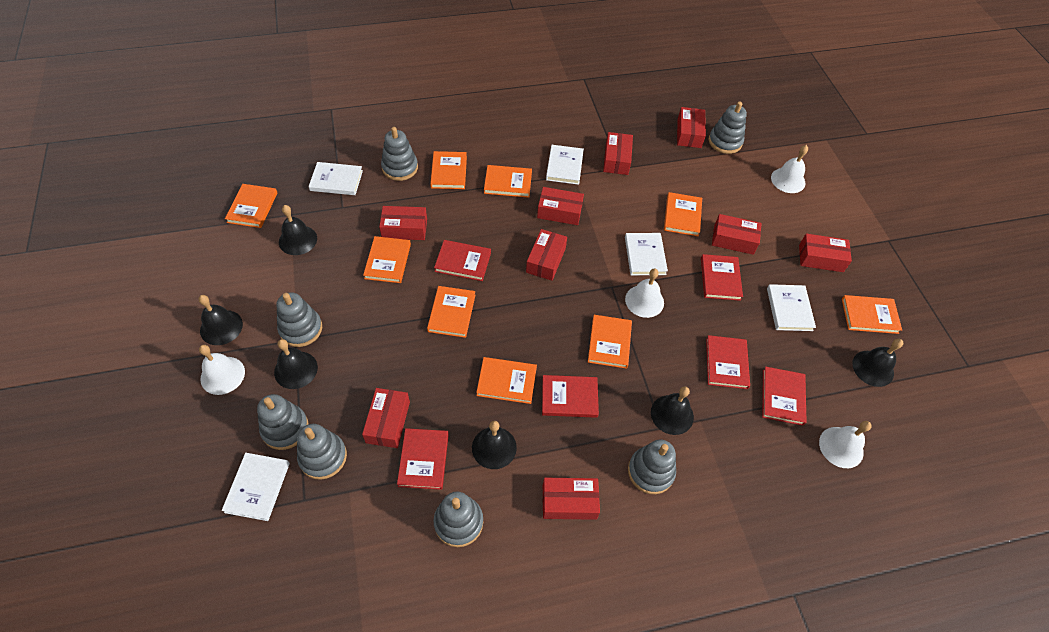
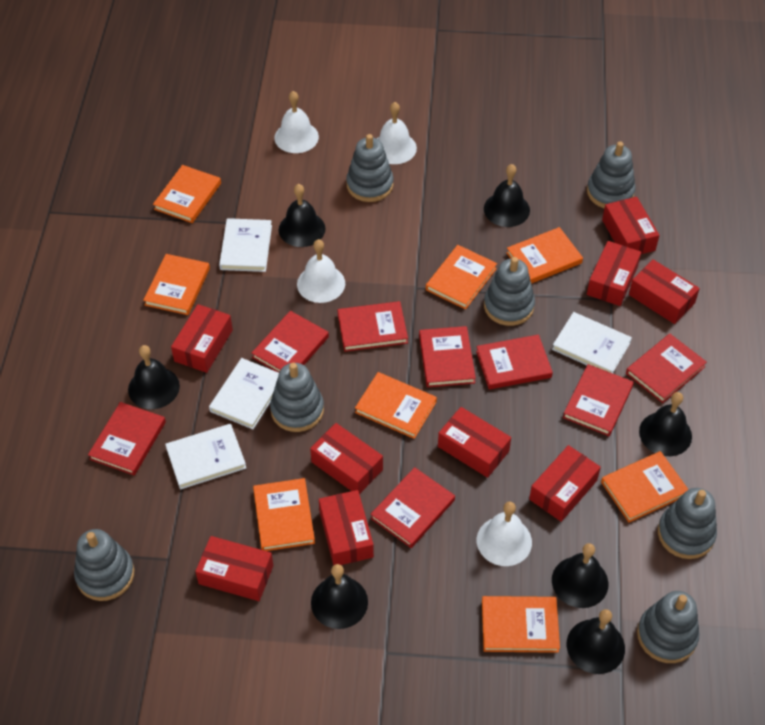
black bell: [198,295,243,345] [274,339,318,389] [279,205,317,255] [472,421,517,469] [651,386,694,435] [852,339,903,387] = 6 -> [128,345,180,409] [279,184,326,247] [311,564,368,629] [484,164,530,227] [552,543,608,608] [567,609,625,674] [639,392,692,456] = 7
orange book: [225,184,278,228] [363,236,411,283] [427,286,475,338] [430,151,467,189] [476,357,537,404] [484,165,532,198] [588,315,632,369] [664,192,702,236] [842,295,902,334] = 9 -> [143,254,210,315] [153,165,221,223] [253,478,315,551] [355,372,437,439] [426,245,497,310] [482,596,560,653] [507,227,583,284] [601,451,689,522] = 8
red book: [397,428,449,490] [434,240,491,281] [542,375,599,418] [701,254,743,301] [706,335,750,389] [762,367,807,426] = 6 -> [88,402,166,476] [252,311,329,372] [338,301,408,352] [371,467,455,548] [419,326,476,387] [476,335,553,389] [563,364,634,436] [626,334,707,403] = 8
white book: [222,453,290,521] [309,162,363,195] [546,145,584,185] [625,233,668,275] [767,284,816,331] = 5 -> [165,424,246,490] [209,358,279,429] [219,218,272,272] [552,312,632,373] = 4

